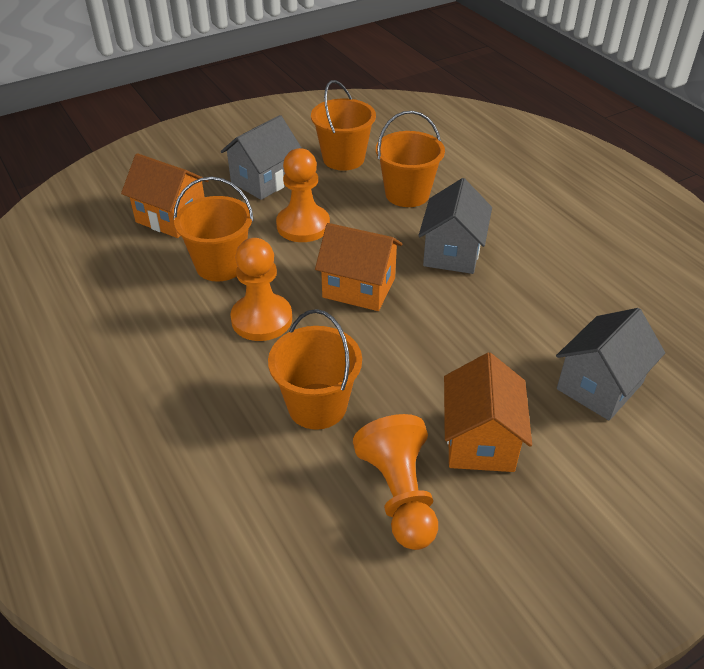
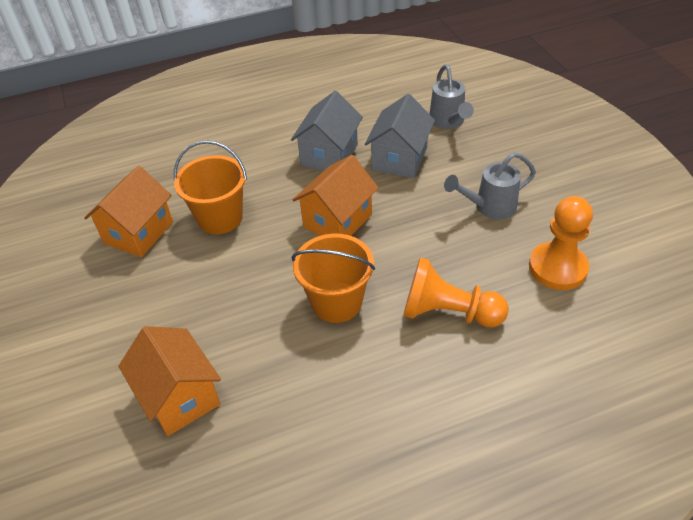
grey house: [221,115,302,200] [418,178,492,274] [556,308,665,420] = 3 -> [291,91,363,171] [365,94,435,178] = 2
grey watering can: none = 0 -> [429,64,474,129] [444,152,536,219] = 2
orange bucket: [174,177,254,282] [268,309,362,430] [311,80,376,171] [376,111,445,207] = 4 -> [174,140,247,234] [292,234,375,323] = 2
orange pawn: [230,238,292,341] [276,148,330,242] [353,414,438,550] = 3 -> [403,258,509,327] [529,196,593,290] = 2

